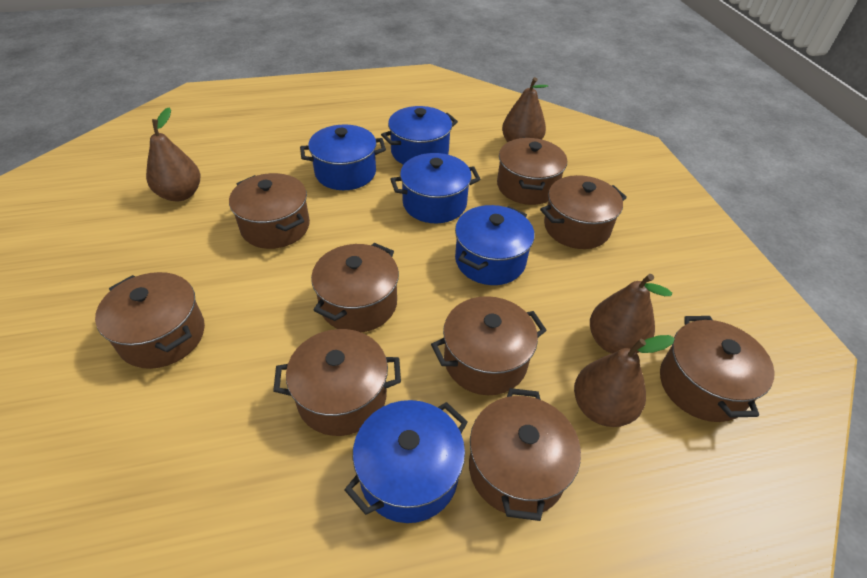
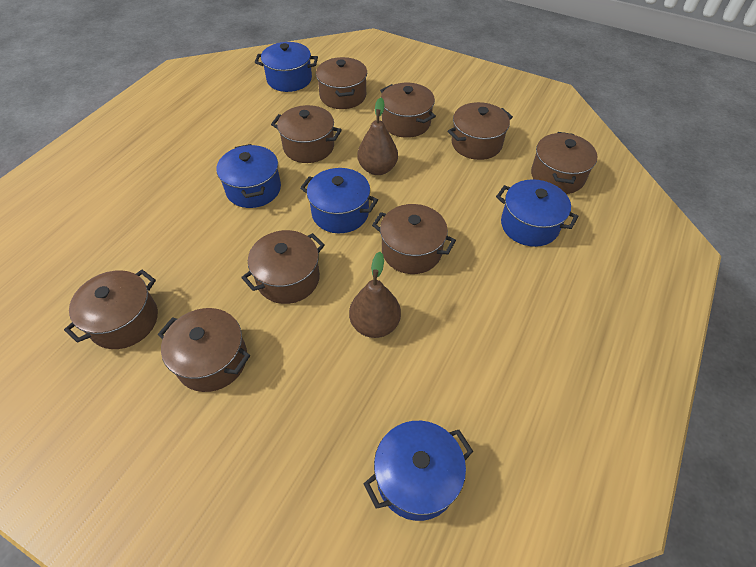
brown pear: [146,108,200,201] [502,77,548,142] [574,335,675,427] [590,274,672,354] = 4 -> [349,252,401,338] [357,98,398,175] = 2

